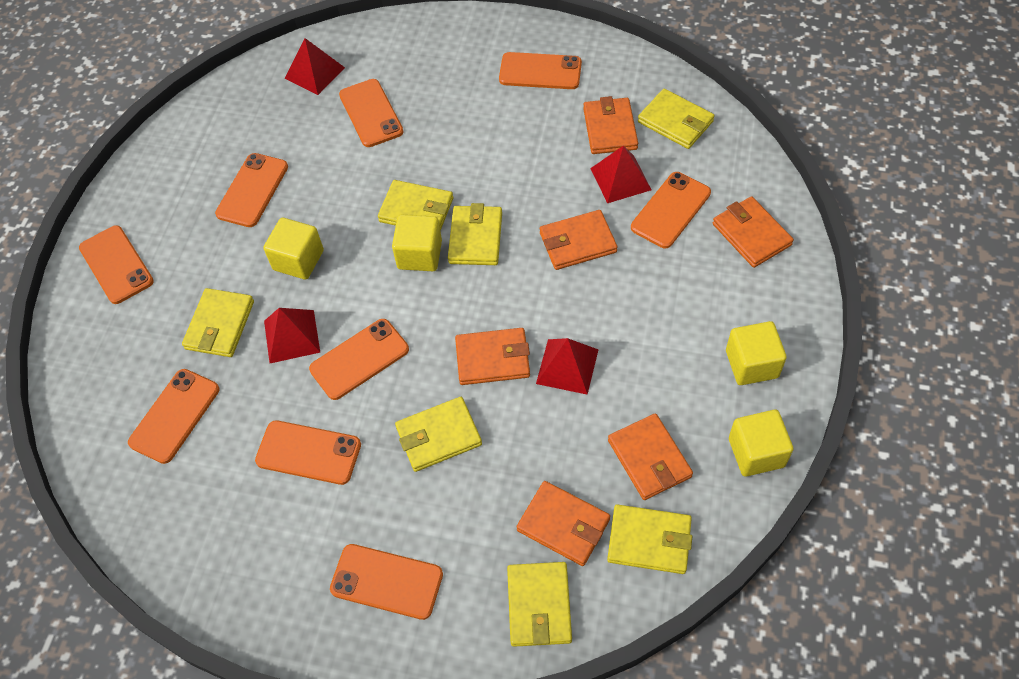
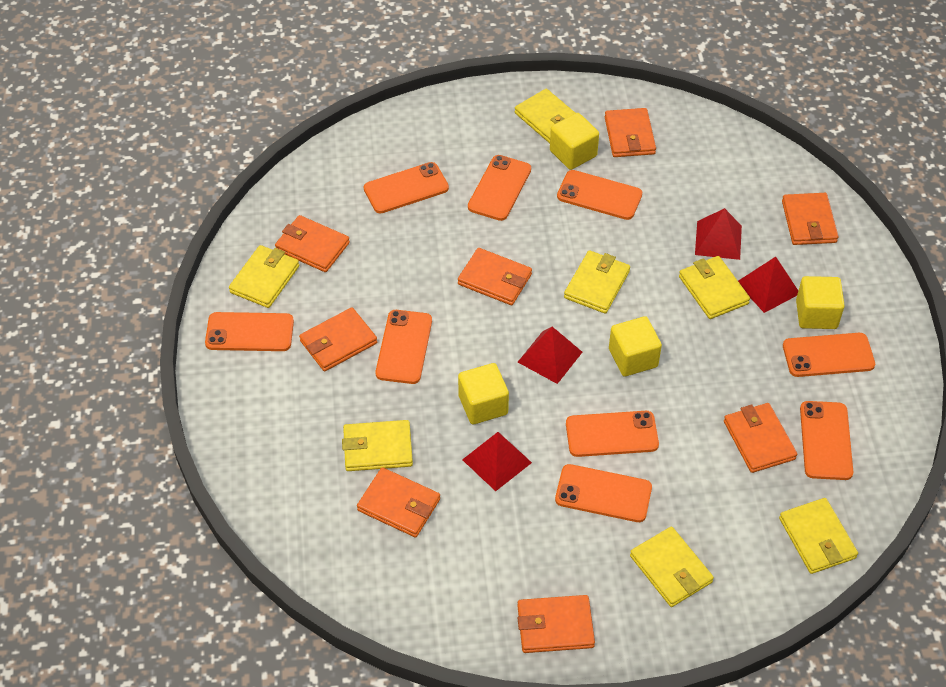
orange wallet: [455,328,530,385] [517,481,610,566] [540,210,618,270] [583,96,638,154] [608,413,693,500] [713,196,794,268] = 6 -> [275,215,350,272] [299,307,377,371] [357,468,440,537] [458,248,532,305] [517,595,595,653] [605,108,656,157] [724,403,797,473] [782,193,839,245] = 8

